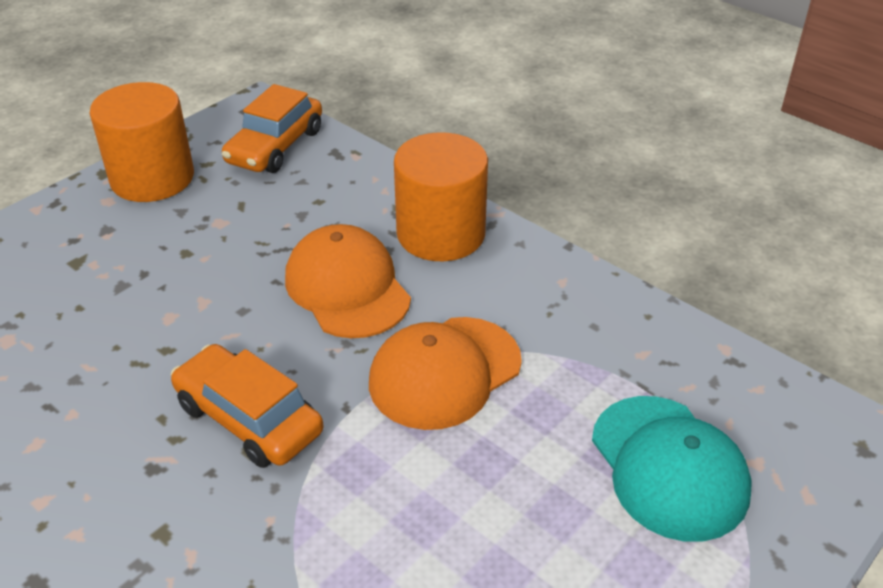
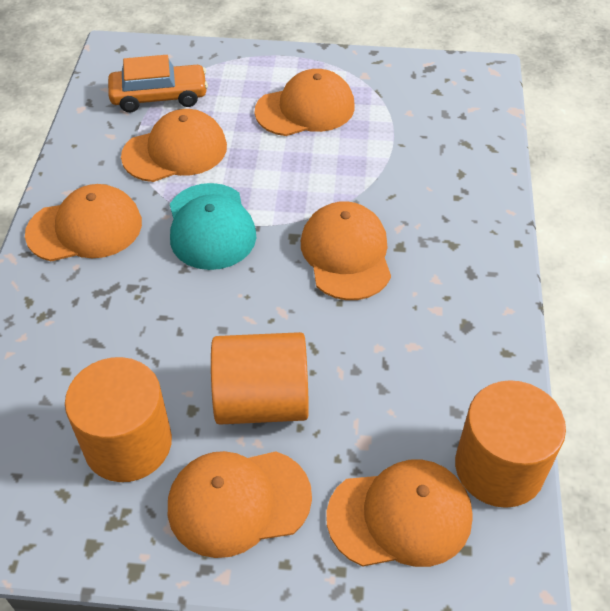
orange cap: [285,224,411,338] [369,317,522,430] = 2 -> [25,184,142,261] [121,109,227,182] [168,451,312,558] [254,69,355,136] [301,201,391,300] [326,459,473,567] = 6
orange car: [171,344,324,468] [222,84,322,173] = 2 -> [108,55,208,112] = 1
orange cylinder: [89,82,194,202] [394,132,488,262] = 2 -> [65,357,172,482] [211,332,309,425] [455,380,566,508] = 3

